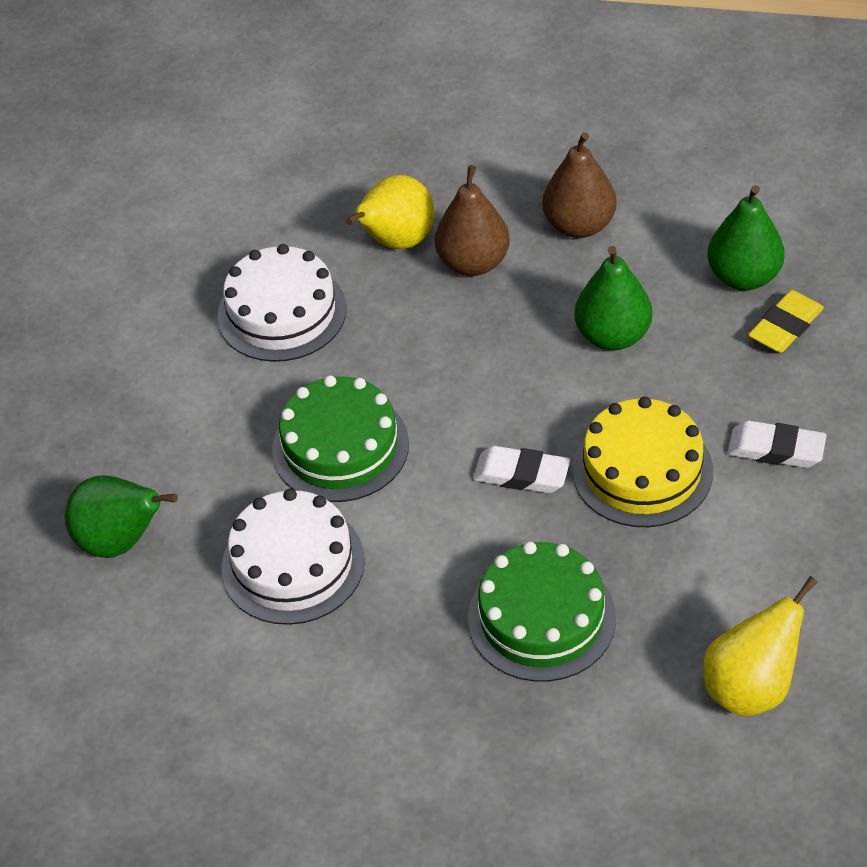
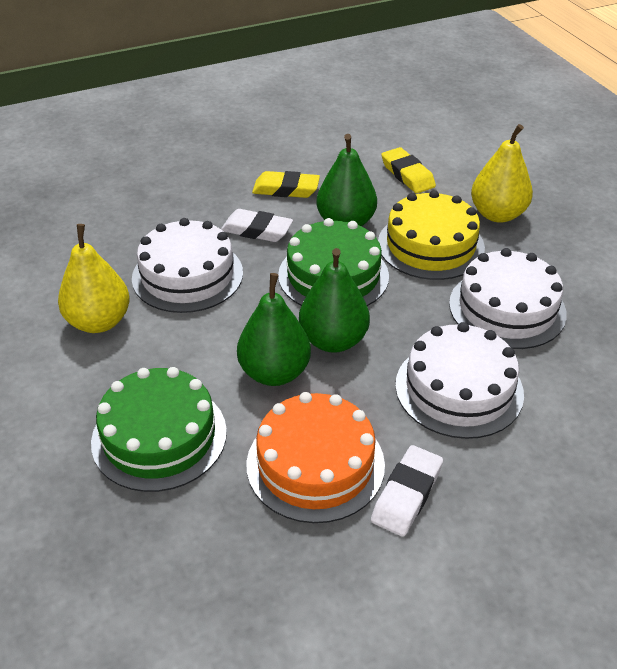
brown pear: [435,165,510,276] [542,132,617,238] = 2 -> none = 0
orange cake: none = 0 -> [247,392,385,523] = 1
white cake: [217,244,347,362] [221,489,365,625] = 2 -> [132,218,243,313] [395,322,524,439] [449,248,567,349] = 3
yellow eraser: [748,290,824,353] = 1 -> [252,171,320,198] [381,147,436,194] = 2

